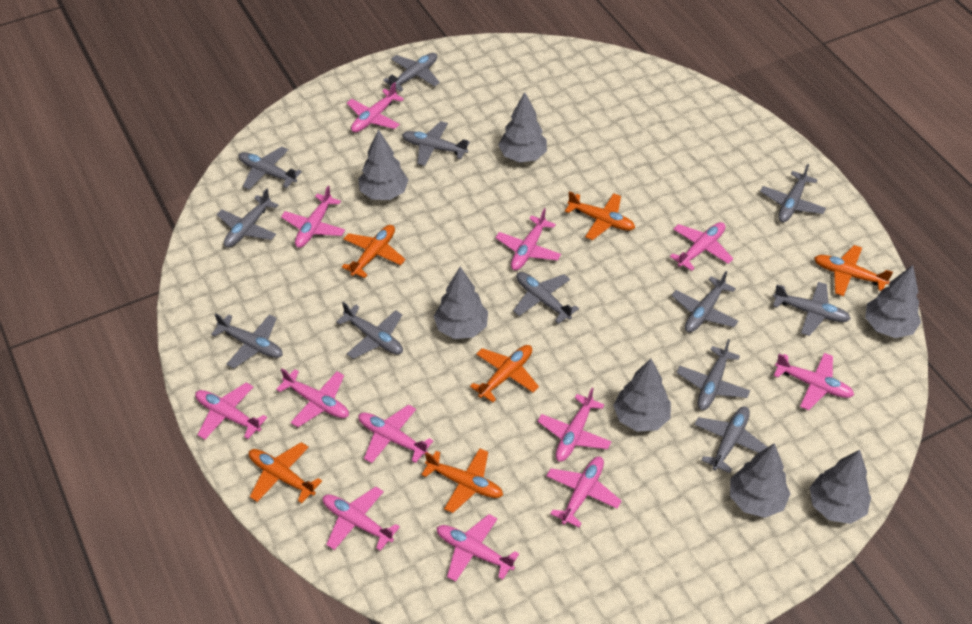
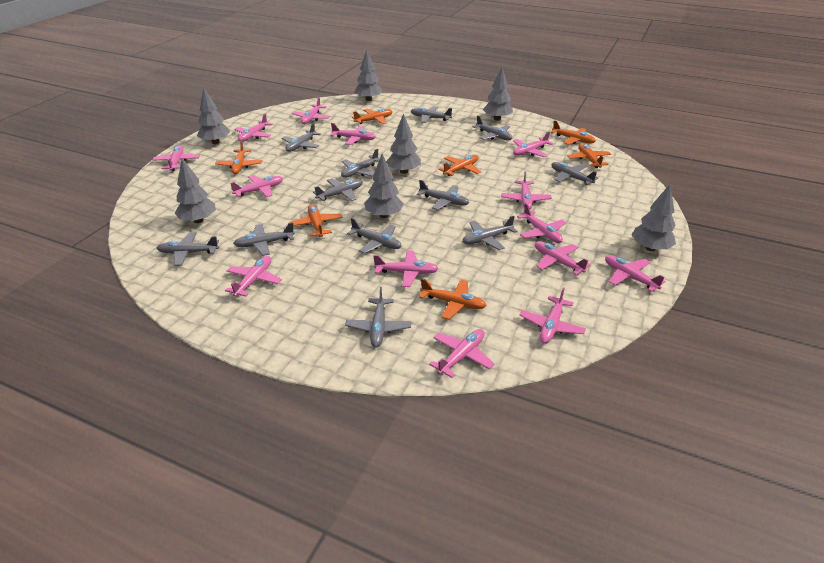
orange plane: [249,442,322,503] [342,225,405,278] [421,448,503,513] [470,345,539,402] [565,191,635,240] [814,245,893,296] = 6 -> [215,140,262,174] [289,204,342,237] [352,108,393,124] [419,278,487,320] [438,155,481,176] [550,120,596,145] [567,143,611,168] = 7
pink plane: [195,382,267,440] [276,368,349,427] [281,186,345,248] [323,487,400,551] [347,82,404,132] [358,405,433,463] [437,514,519,582] [495,208,561,270] [537,388,612,462] [546,457,621,527] [670,222,733,271] [774,353,854,410] = 12 -> [153,145,200,171] [225,256,282,297] [230,175,283,197] [234,114,273,142] [292,97,330,124] [331,123,376,145] [373,250,439,287] [429,329,494,378] [501,171,552,209] [513,132,553,157] [517,203,566,243] [519,287,586,344] [535,241,591,275] [605,255,666,292] = 14

